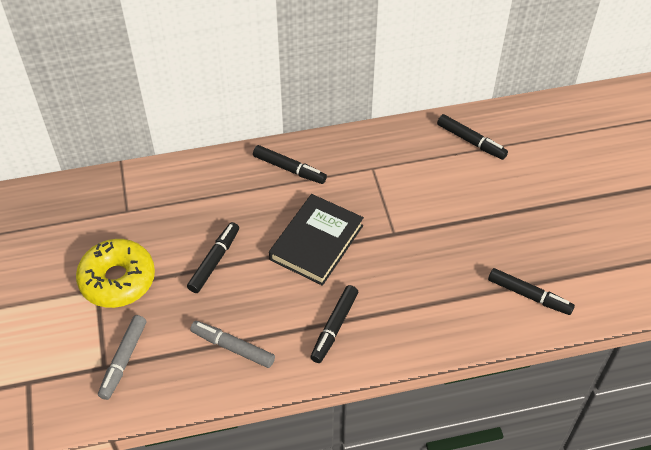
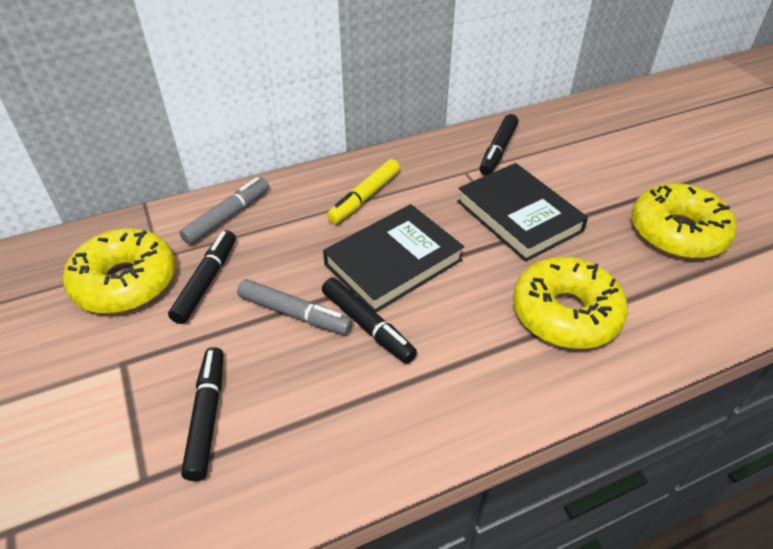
black book: [269,194,364,286] = 1 -> [323,204,464,312] [457,163,588,262] = 2
black marker: [187,222,239,293] [253,145,327,184] [310,285,358,363] [437,114,508,160] [488,268,575,315] = 5 -> [168,230,236,324] [181,347,224,481] [322,278,417,364] [480,114,518,175] = 4
yellow donut: [76,239,155,308] = 1 -> [63,228,175,314] [513,257,628,349] [631,183,737,259] = 3
yellow marker: none = 0 -> [327,159,400,224] = 1

